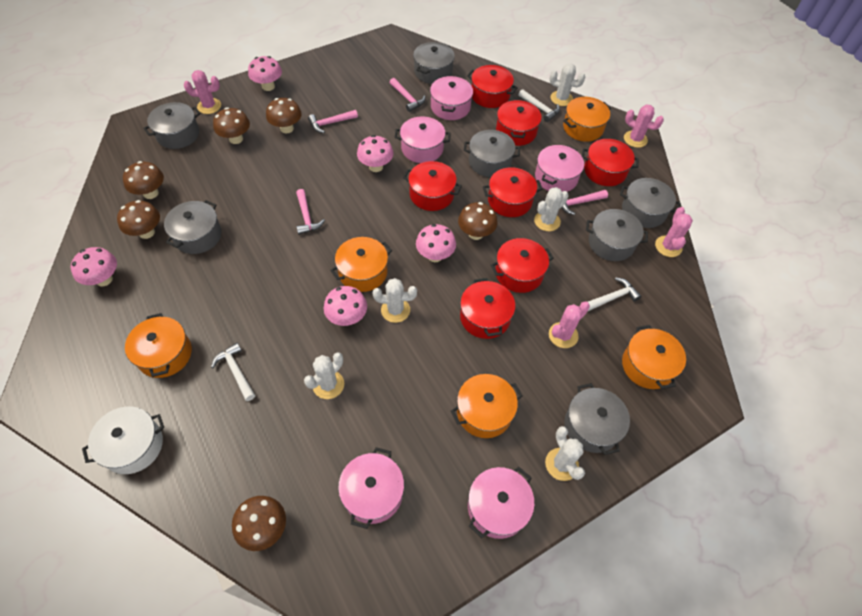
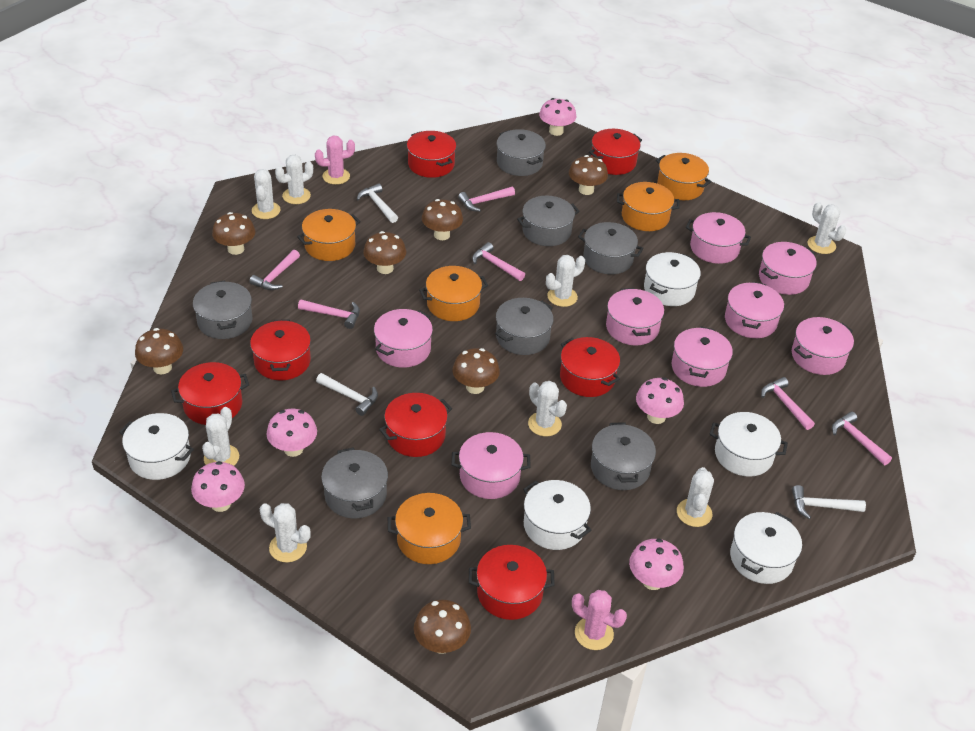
brown mushroom: [117,200,160,239] [123,161,164,199] [213,107,250,144] [232,496,286,551] [266,98,302,134] [458,202,497,240] = 6 -> [135,328,183,374] [212,212,255,255] [363,231,406,274] [414,600,471,654] [422,199,463,240] [452,348,500,394] [569,155,608,195] = 7
pink cactus: [184,70,221,114] [549,302,590,348] [624,104,664,148] [655,207,693,257] = 4 -> [315,136,355,185] [572,590,627,650] = 2
pink hammer: [296,189,325,235] [308,110,358,133] [389,78,425,112] [561,190,608,215] = 4 -> [250,250,300,290] [298,300,360,329] [458,187,515,212] [472,242,525,281] [761,377,815,430] [832,411,892,465] = 6
pink pot: [338,447,404,529] [395,117,451,163] [430,76,473,120] [468,467,535,539] [535,145,584,192] = 5 -> [374,309,433,368] [452,432,531,499] [606,288,664,345] [672,326,733,387] [686,212,751,264] [725,282,784,338] [759,242,817,295] [792,317,854,375] = 8
white cactus: [304,352,344,399] [373,278,417,323] [534,187,569,231] [545,426,585,481] [550,63,585,106] = 5 -> [202,407,239,466] [252,169,280,219] [260,503,311,562] [275,155,313,204] [528,381,567,436] [546,255,585,307] [677,467,714,527] [807,202,846,254] = 8
white pot: [82,406,164,474] = 1 -> [119,413,194,480] [523,480,591,550] [644,252,701,306] [710,412,788,477] [730,512,802,584] = 5

